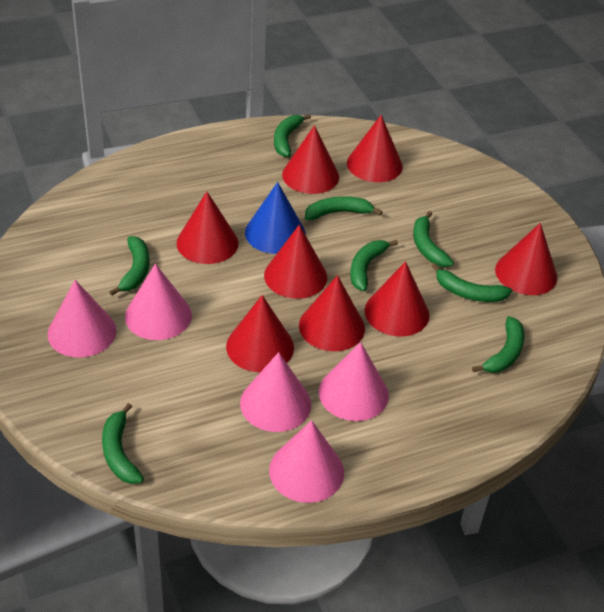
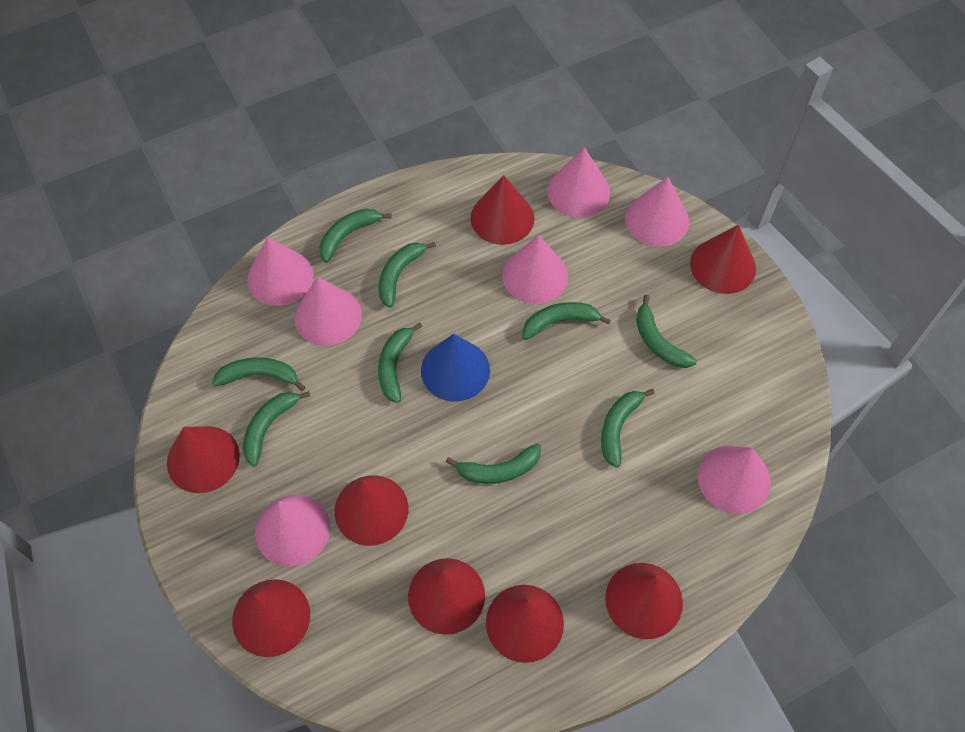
green banana: [102,403,144,484] [109,236,150,296] [274,114,311,157] [305,196,382,220] [350,240,398,291] [413,211,454,267] [431,263,512,302] [472,316,525,373] = 8 -> [212,357,305,391] [243,391,310,467] [319,209,392,263] [378,323,423,403] [379,242,436,308] [446,443,541,484] [523,302,611,340] [601,389,655,468] [636,295,697,368] = 9
pink cone: [48,280,116,358] [125,264,192,340] [240,352,311,432] [269,420,344,503] [319,342,389,421] = 5 -> [247,237,314,306] [255,495,330,567] [294,277,362,346] [502,235,568,304] [547,148,610,217] [625,177,689,246] [698,445,771,514] = 7

